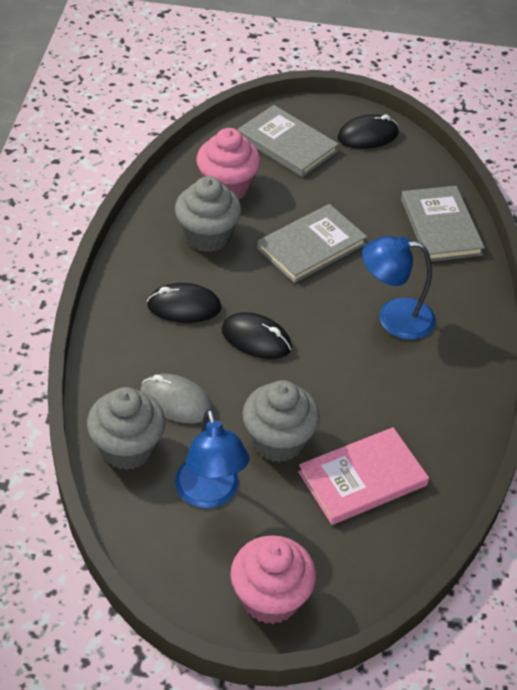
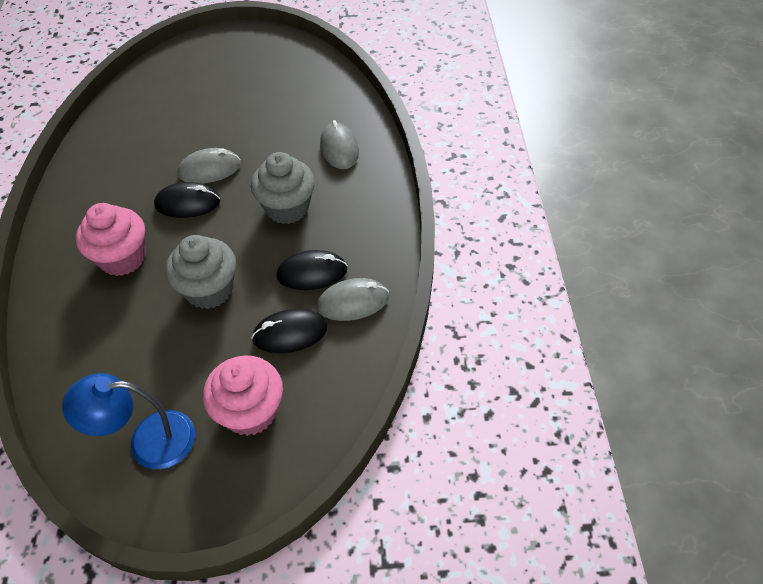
blue lamp: [175,409,249,508] [362,236,436,340] = 2 -> [62,373,195,469] = 1
grey book: [238,105,339,177] [257,204,367,283] [401,186,485,261] = 3 -> none = 0
grey cupcake: [87,387,166,470] [175,176,242,252] [242,380,320,462] = 3 -> [165,235,236,309] [251,152,315,224] = 2
grey mouse: [140,374,213,423] = 1 -> [178,148,241,184] [317,278,389,321] [320,120,359,169] = 3
pink book: [298,427,429,525] = 1 -> none = 0

